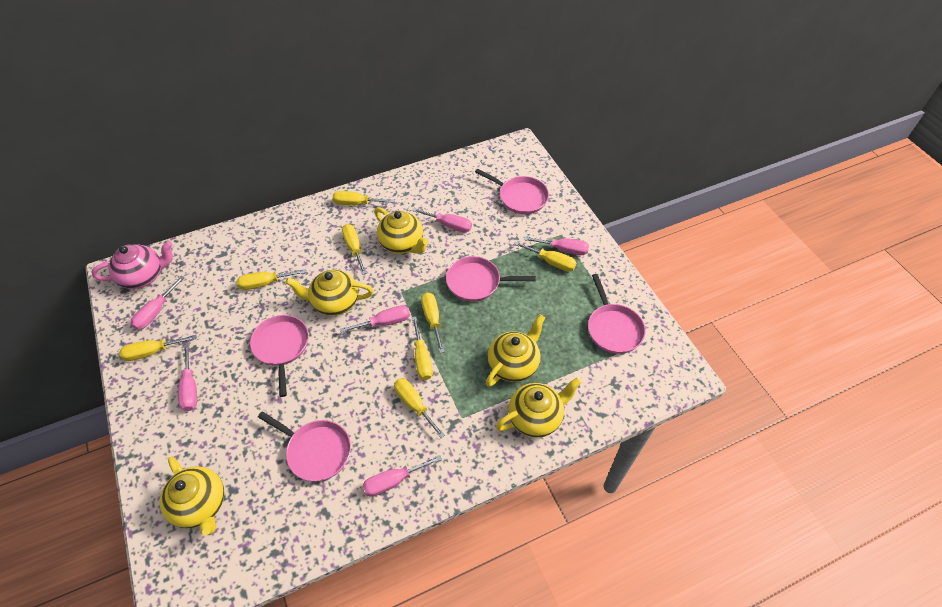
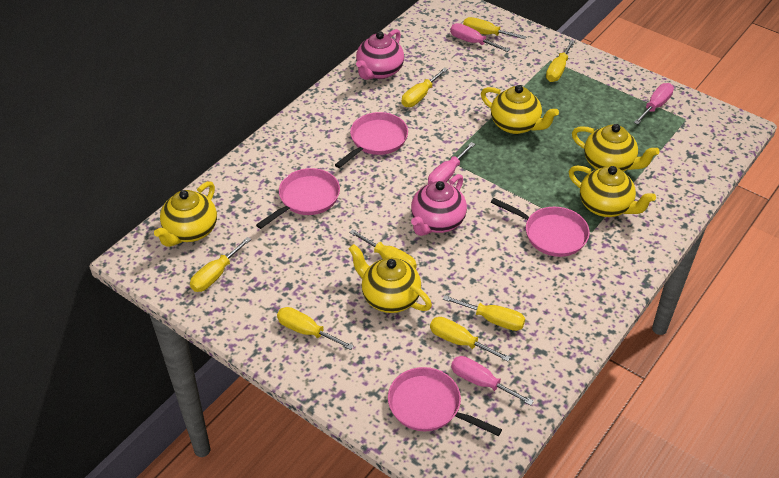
pink pan: [250,315,309,397] [258,411,351,481] [446,256,536,302] [475,168,549,214] [588,274,646,354] = 5 -> [256,168,340,229] [335,112,408,168] [388,367,502,436] [491,198,590,257] = 4
pink screwdriver: [131,276,185,330] [178,344,197,411] [340,305,410,333] [362,455,442,497] [412,208,472,232] [524,236,589,255] = 6 -> [428,142,476,184] [450,23,510,52] [451,356,534,406] [634,83,674,124] = 4
pink teapot: [91,241,173,289] = 1 -> [356,29,404,80] [411,174,467,236] = 2

